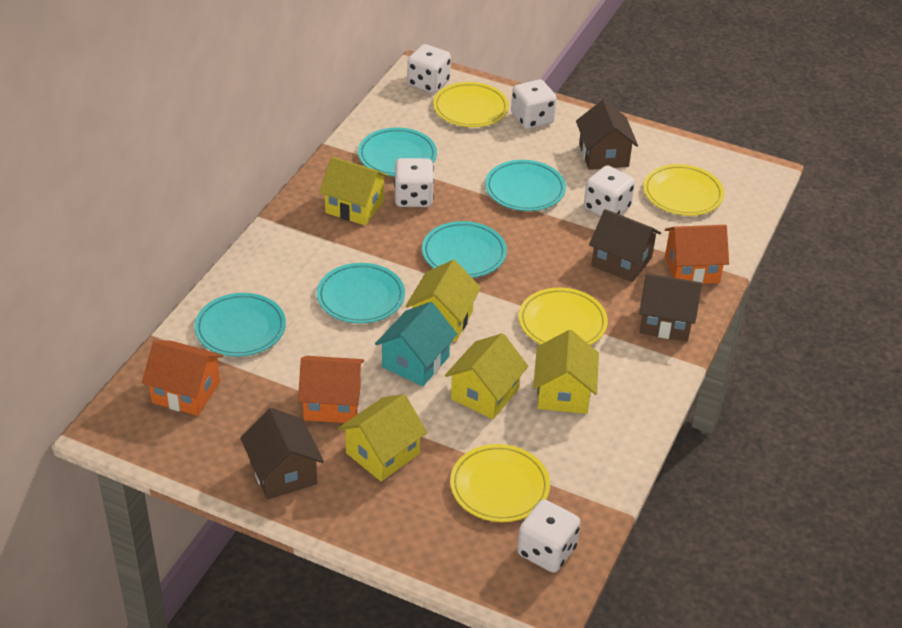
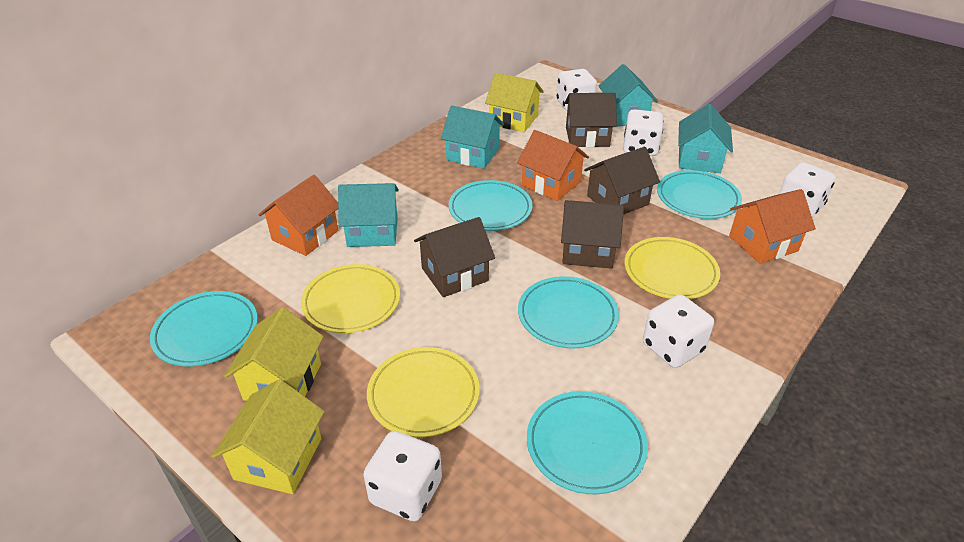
turquoise house: [375,302,457,386] = 1 -> [338,183,399,247] [441,105,504,169] [599,64,658,127] [678,104,733,173] = 4
yellow house: [319,157,389,225] [338,394,427,482] [406,260,481,342] [445,333,528,419] [533,330,599,414] = 5 -> [212,379,324,494] [224,307,324,401] [485,73,544,132] = 3
yellow plate: [433,82,509,127] [450,444,550,522] [519,287,608,345] [643,164,724,216] = 4 -> [301,264,400,333] [367,347,480,437] [625,237,720,299] = 3

